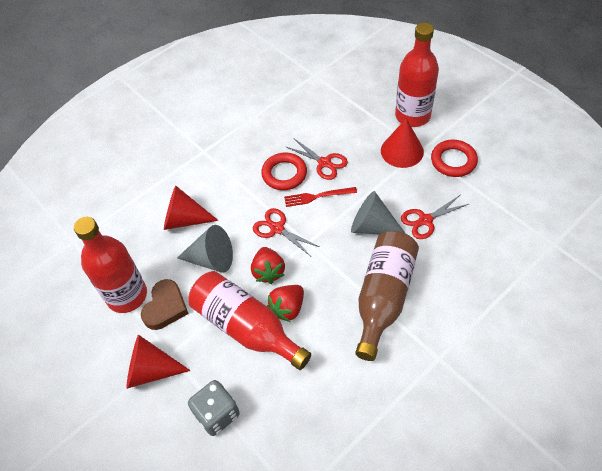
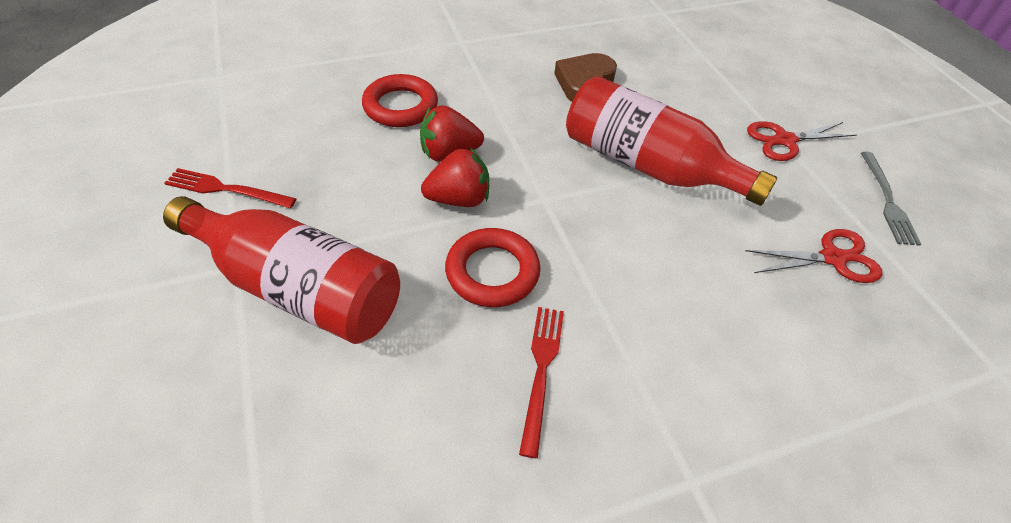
brown bottle: [355,231,419,361] = 1 -> none = 0
grey cone: [177,225,233,273] [351,191,405,235] = 2 -> none = 0
grey dice: [188,380,240,436] = 1 -> none = 0
grey fork: none = 0 -> [861,152,921,246] = 1
red bottle: [74,217,147,313] [188,271,311,370] [395,23,439,127] = 3 -> [163,196,400,344] [566,76,777,206] = 2
red cone: [127,334,191,389] [164,185,219,230] [381,118,424,168] = 3 -> none = 0
red fork: [284,187,357,207] = 1 -> [164,168,297,208] [519,307,564,458] = 2
red scissors: [253,208,319,256] [286,139,348,180] [401,195,469,239] = 3 -> [746,229,882,283] [747,121,856,161] = 2

